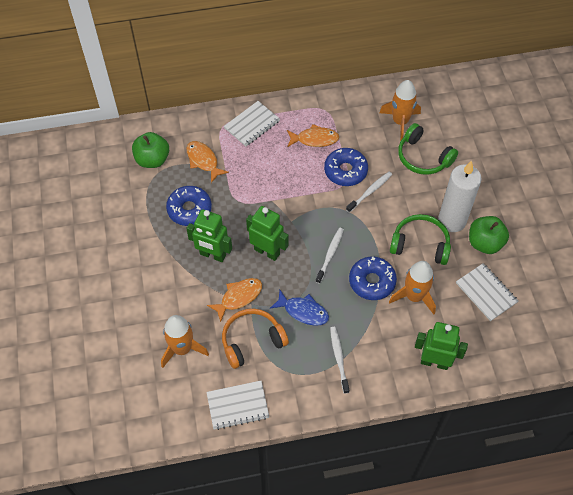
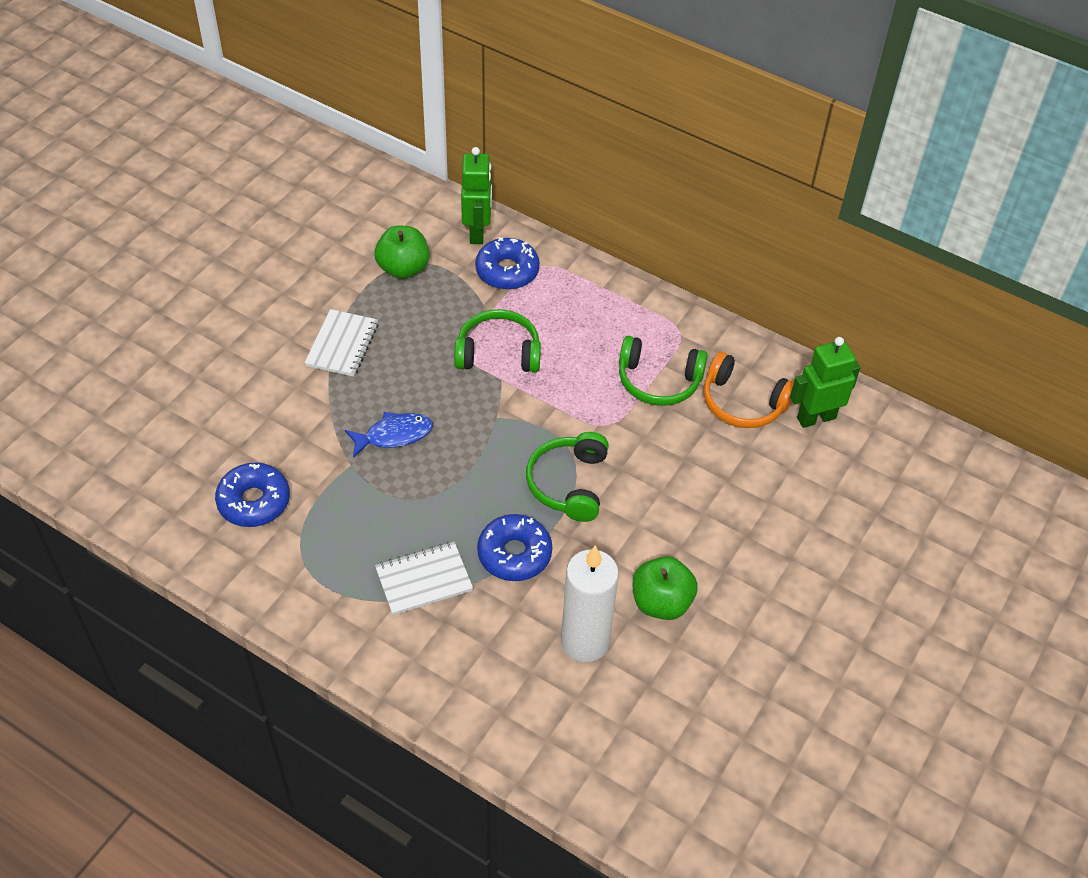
green headphones: [390,214,451,265] [398,123,458,175] = 2 -> [454,309,541,372] [526,432,609,522] [619,336,708,406] = 3
green robot: [186,209,232,262] [246,206,288,261] [415,322,468,370] = 3 -> [461,147,492,244] [790,337,860,428] = 2
orange fish: [186,141,229,183] [207,278,262,322] [287,124,339,147] = 3 -> none = 0
orange rocket: [161,315,209,368] [379,80,421,141] [389,261,436,314] = 3 -> none = 0
white notebook: [207,381,269,430] [224,101,280,146] [456,263,518,321] = 3 -> [304,309,379,377] [375,542,473,615] = 2
white toothbrush: [315,228,344,284] [330,327,349,394] [346,172,392,213] = 3 -> none = 0

